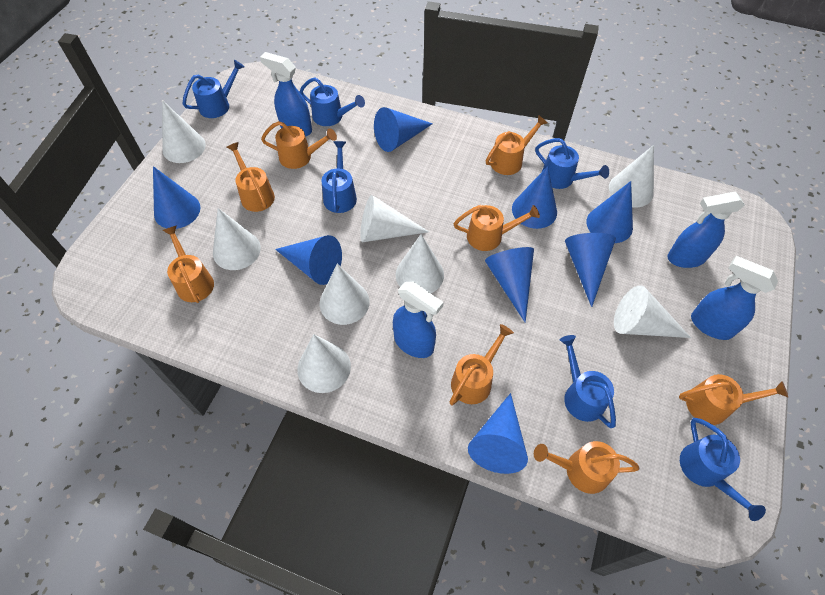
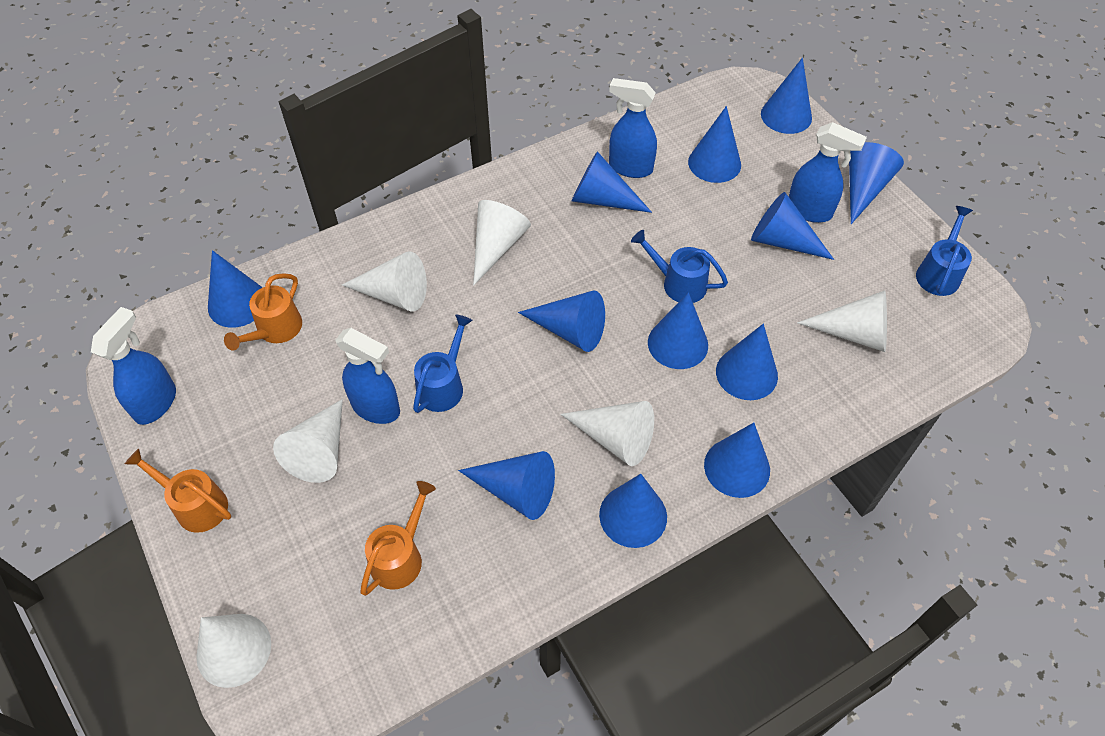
blue cone: [153,166,201,229] [275,235,342,285] [374,107,433,152] [468,393,528,474] [485,247,534,323] [512,166,557,229] [565,233,616,307] [587,181,633,243] = 8 -> [208,250,262,328] [458,451,555,520] [518,290,605,352] [572,151,652,213] [599,474,667,548] [648,292,708,369] [688,106,741,183] [704,423,770,498] [716,324,778,400] [751,192,834,260] [761,58,812,134] [849,142,904,224] = 12
blue watering can: [183,60,245,118] [300,77,365,126] [322,141,357,213] [535,138,609,189] [560,335,616,428] [680,418,766,521] = 6 -> [413,314,473,413] [631,230,728,303] [916,206,973,296] = 3
orange watering can: [162,225,214,303] [227,142,275,212] [261,121,337,169] [450,324,514,405] [453,205,540,251] [486,115,548,175] [534,441,639,494] [679,374,788,425] = 8 -> [125,449,231,533] [224,273,302,351] [360,481,436,596] = 3
white cone: [162,100,206,163] [213,208,261,270] [297,334,351,393] [320,264,370,325] [360,195,429,242] [396,234,444,293] [609,145,654,208] [614,285,691,338] = 8 -> [196,614,271,688] [273,399,343,483] [342,251,427,312] [473,200,531,286] [560,401,654,466] [797,290,887,352] = 6

